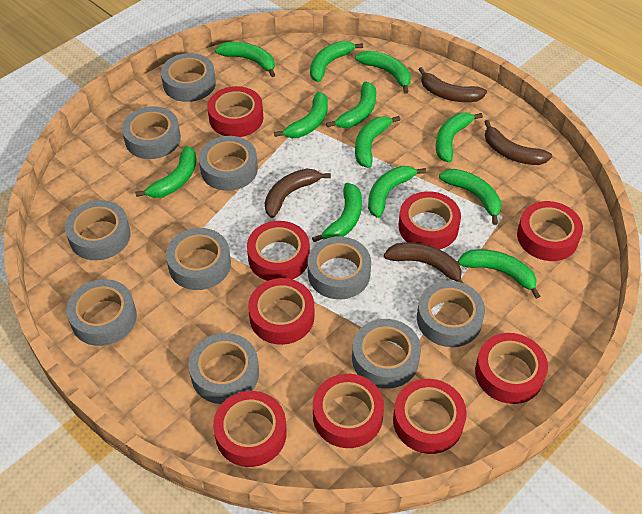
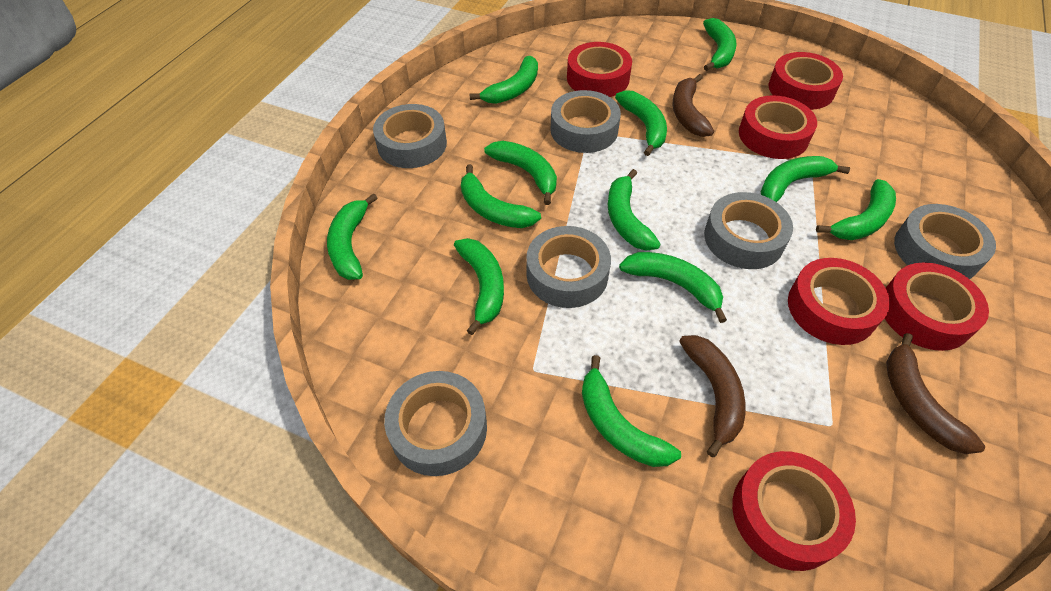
brown banana: [265,168,331,218] [384,243,463,283] [418,67,487,102] [485,120,552,165] = 4 -> [673,74,714,137] [679,335,746,457] [886,333,985,454] = 3
grey tape: [65,200,131,260] [66,279,137,346] [122,106,181,159] [161,53,216,102] [166,228,231,290] [188,333,259,404] [199,136,258,191] [308,237,371,299] [352,319,421,389] [417,281,485,347] = 10 -> [373,104,447,168] [384,371,487,476] [526,226,611,308] [550,90,621,153] [704,192,793,269] [894,204,996,279] = 6
red tape: [207,86,263,137] [213,391,287,467] [247,221,310,281] [248,278,314,345] [313,374,384,448] [393,379,467,454] [399,191,461,249] [475,333,548,404] [517,201,583,261] = 9 -> [567,42,632,97] [732,451,856,571] [739,95,817,159] [769,52,843,110] [788,258,890,345] [885,262,989,351] = 6

